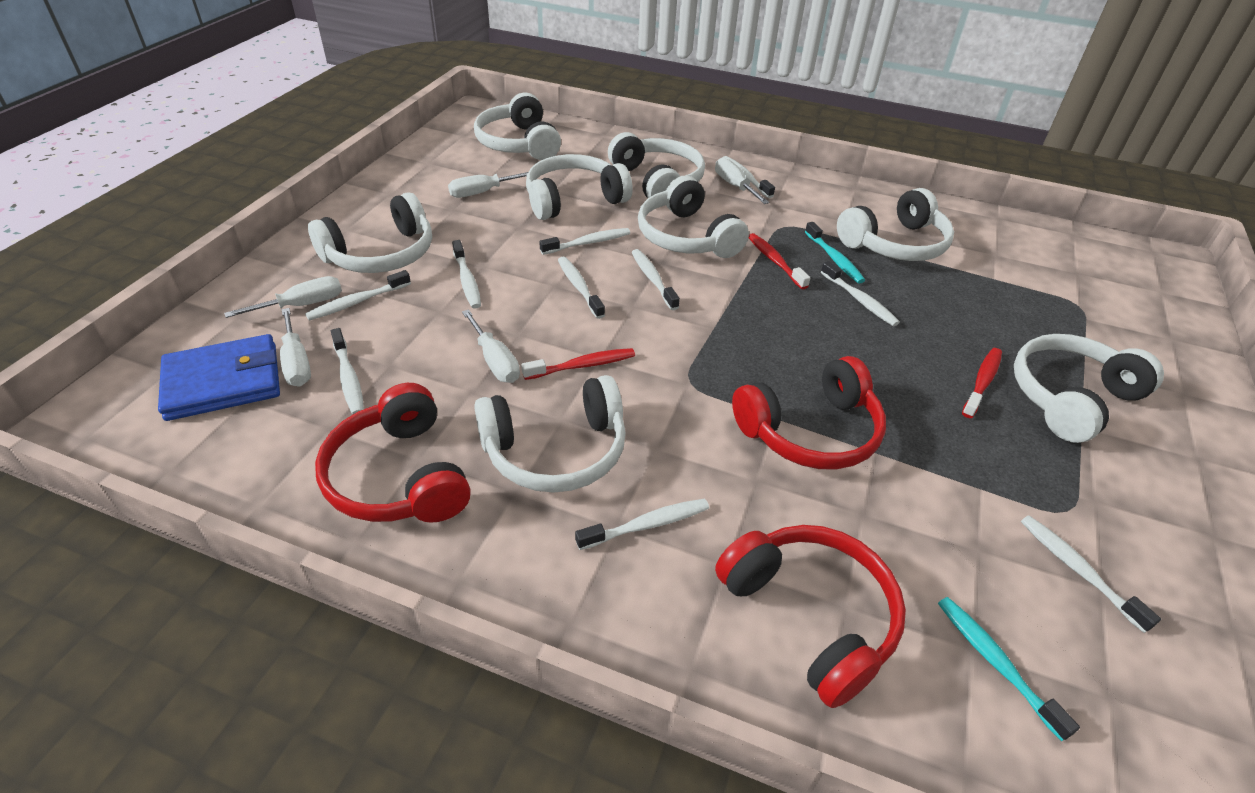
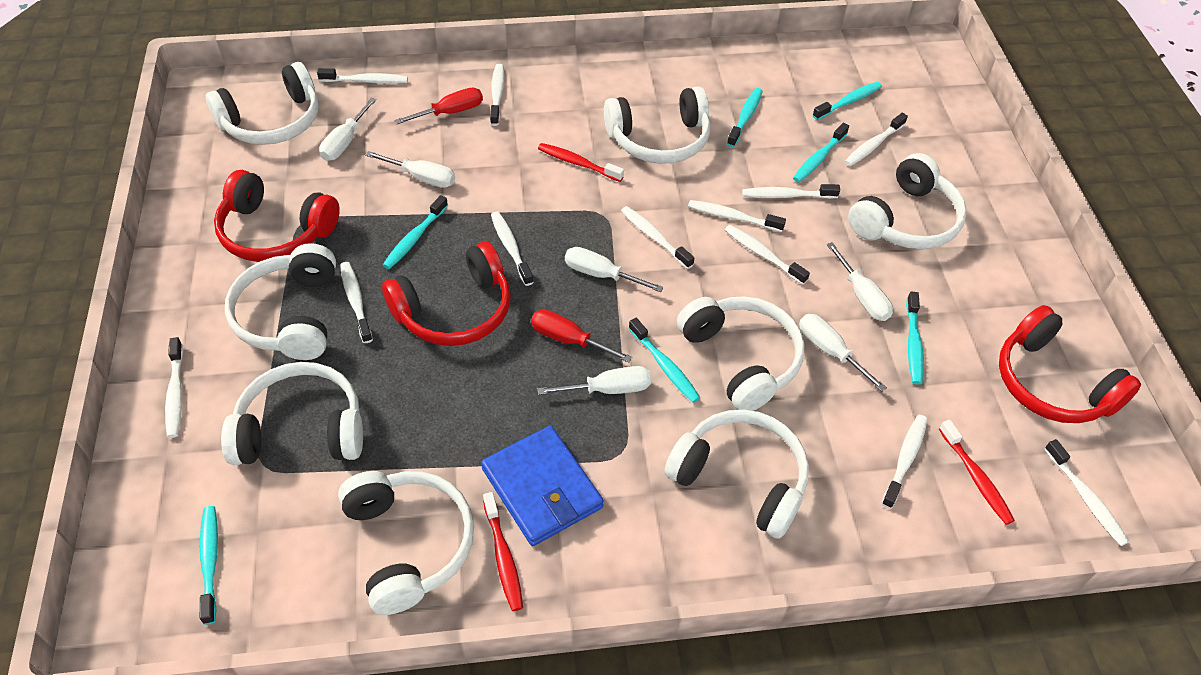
red screwdriver: none = 0 -> [394,88,483,124] [531,309,632,363] = 2
turquoise toothbrush: [805,222,865,284] [938,597,1080,741] = 2 -> [199,506,218,625] [383,195,448,269] [629,318,700,403] [727,88,763,147] [793,123,849,183] [813,82,882,120] [906,291,924,384] = 7
white screwdriver: [224,276,342,318] [280,308,311,386] [448,172,528,198] [462,309,520,383] [715,157,769,204] = 5 -> [319,98,376,161] [365,151,455,188] [537,366,651,395] [565,247,663,292] [799,314,887,392] [827,242,893,321] = 6
white toothbrush: [305,270,411,320] [331,328,364,414] [452,240,481,308] [539,228,630,255] [558,257,605,319] [575,499,709,550] [632,249,680,310] [724,156,775,198] [821,261,900,326] [1021,515,1161,633] = 10 -> [165,337,183,438] [317,68,408,84] [340,262,373,343] [490,64,504,126] [491,212,534,286] [621,206,694,269] [688,200,786,232] [725,225,810,285] [742,184,840,199] [844,113,908,166] [882,415,928,509] [1044,439,1130,546] = 12

